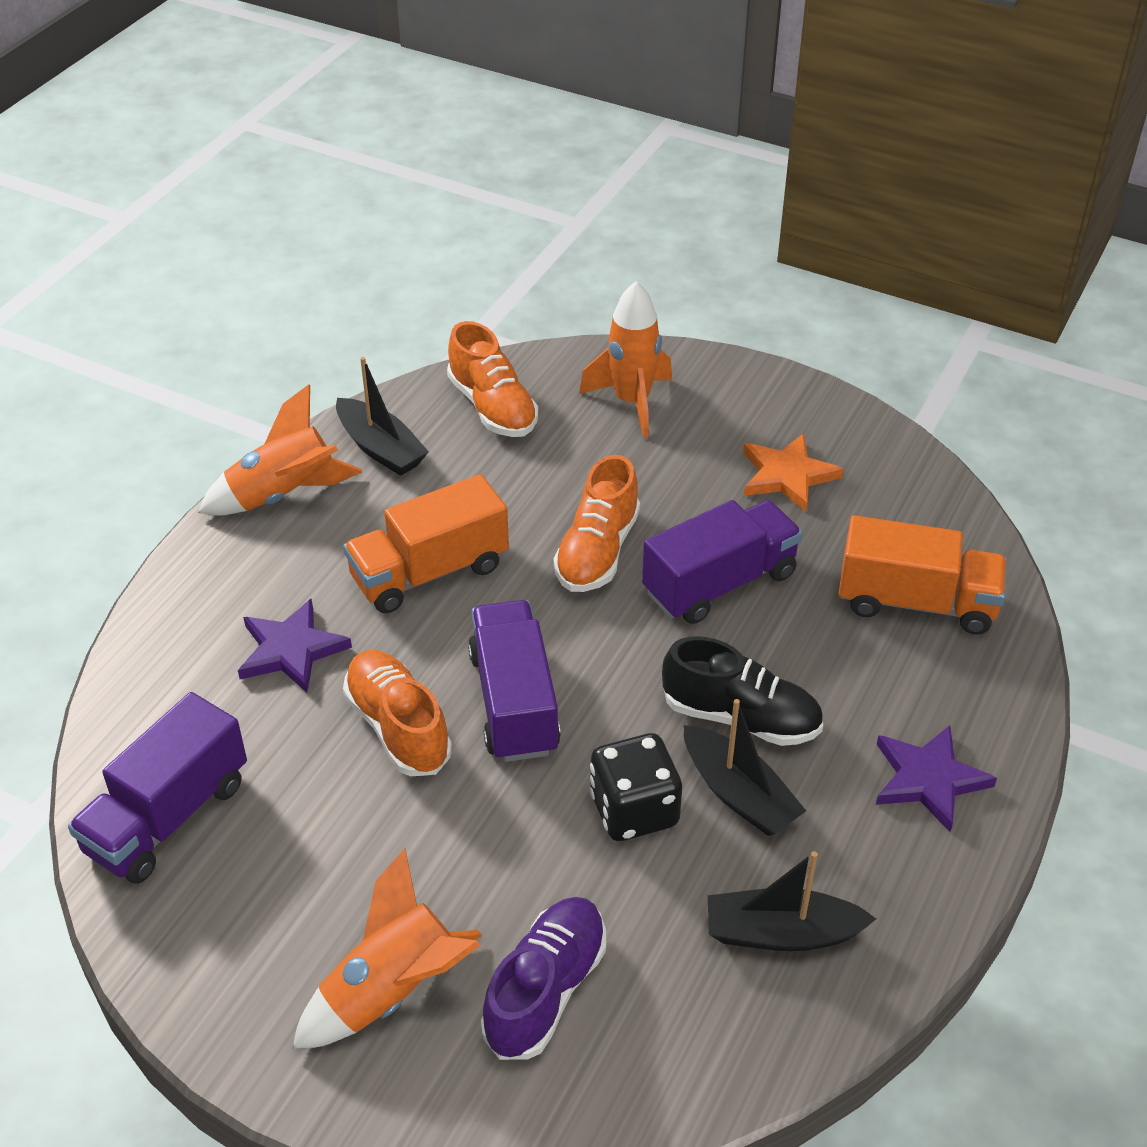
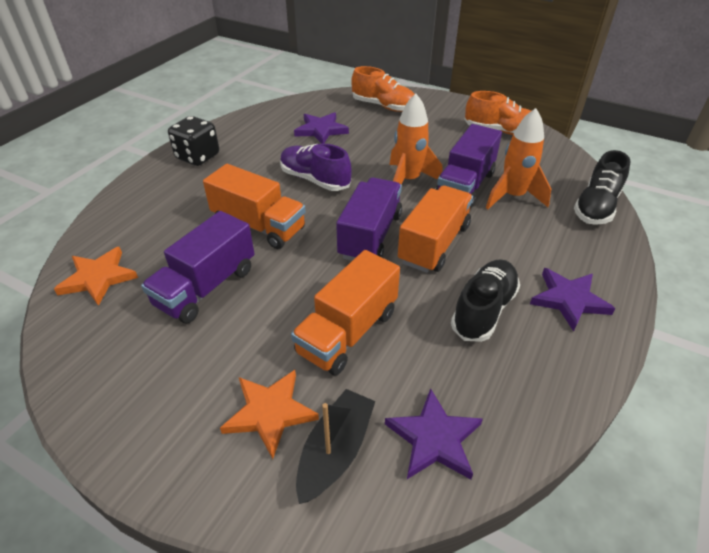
black boat: [336,357,429,476] [684,699,806,836] [708,851,876,951] = 3 -> [296,389,375,504] = 1
black shoe: [662,637,823,746] = 1 -> [451,259,520,342] [574,150,631,225] = 2
orange rocket: [198,384,362,516] [292,849,482,1049] [579,281,672,438] = 3 -> [389,94,443,184] [486,108,551,209] = 2
orange shoe: [343,650,452,776] [447,321,538,437] [554,455,640,592] = 3 -> [351,66,415,112] [465,91,531,135] = 2
orange star: [743,433,843,512] = 1 -> [54,247,138,306] [220,370,319,459] = 2
orange truck: [343,474,509,613] [839,515,1007,635] = 2 -> [203,164,306,249] [291,250,400,376] [398,185,473,273] = 3
purple star: [238,598,352,693] [876,725,997,832] = 2 -> [294,112,349,144] [385,388,483,479] [530,268,616,331] = 3

